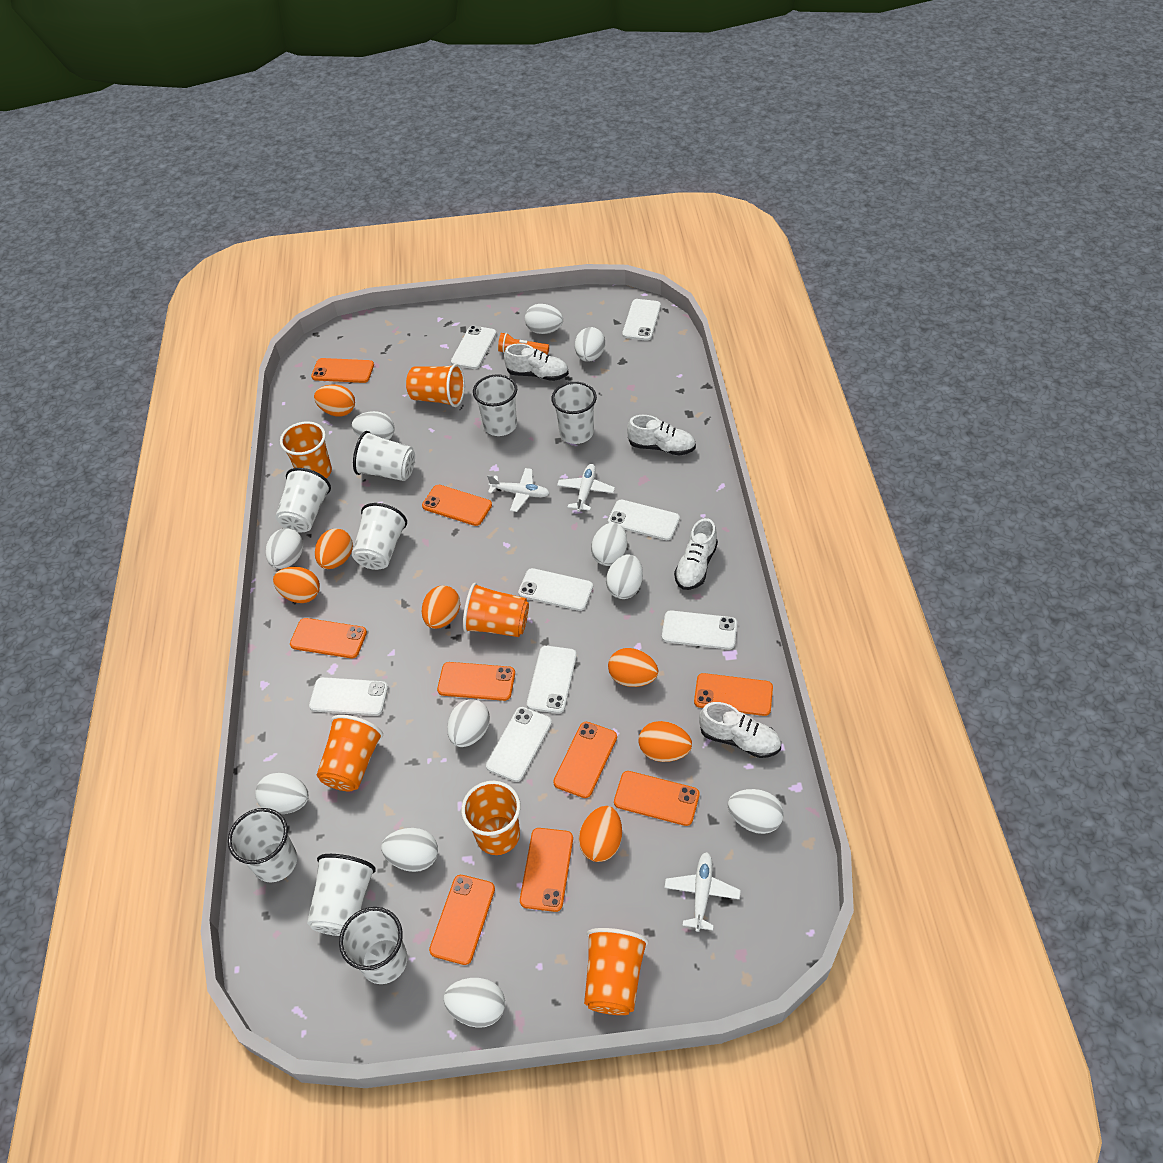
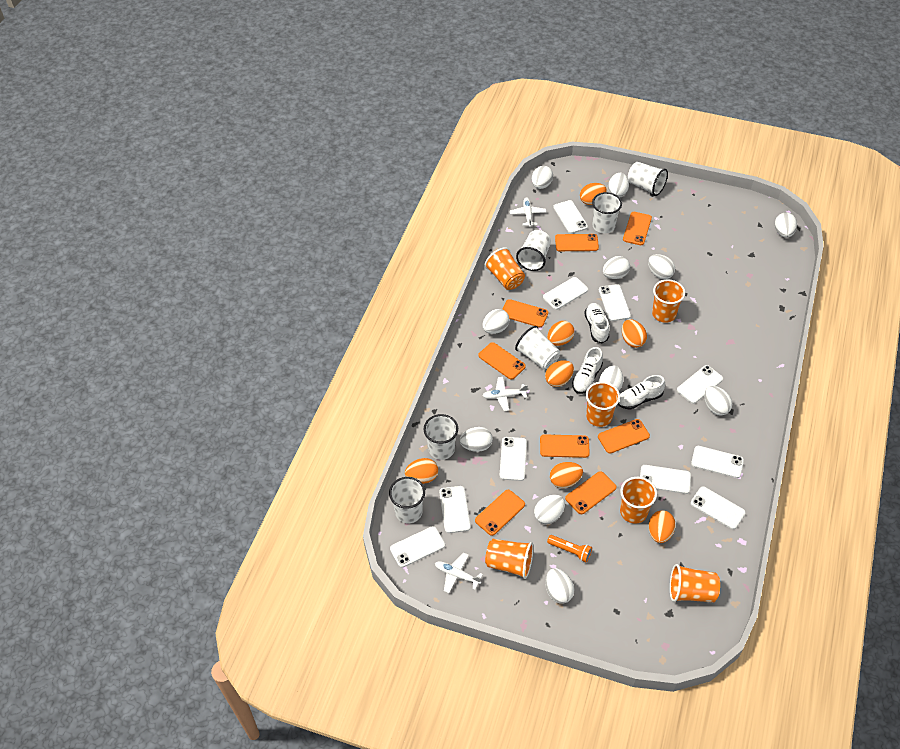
orange phone: [290,618,367,658] [311,358,374,383] [422,485,492,526] [429,875,495,965] [437,662,515,701] [520,828,573,912] [553,722,617,798] [614,771,700,826] [694,673,773,716] = 9 -> [475,490,525,536] [478,342,526,380] [502,299,548,327] [540,434,590,458] [555,234,599,251] [565,471,617,514] [598,419,650,454] [623,212,652,245] = 8
white cup: [228,808,297,882] [275,468,331,533] [307,854,376,936] [339,907,407,984] [352,503,407,570] [353,431,415,481] [473,374,517,436] [551,382,597,444] = 8 -> [389,477,425,523] [424,414,458,460] [515,326,560,370] [516,230,551,271] [592,192,622,233] [628,162,668,196] = 6
white phone: [309,677,388,716] [451,326,497,369] [486,707,552,782] [518,568,593,611] [527,646,577,714] [608,500,680,540] [622,299,661,341] [662,610,737,649] = 8 -> [390,526,445,568] [439,486,471,533] [499,437,527,481] [543,277,588,310] [553,200,588,234] [599,284,631,321] [640,465,691,494] [677,365,723,404] [691,446,744,478] [691,487,746,529] = 10
white shoe: [504,343,569,381] [627,415,696,456] [674,518,718,590] [699,702,781,758] = 4 -> [572,347,603,394] [584,303,609,343] [617,375,665,410] = 3

